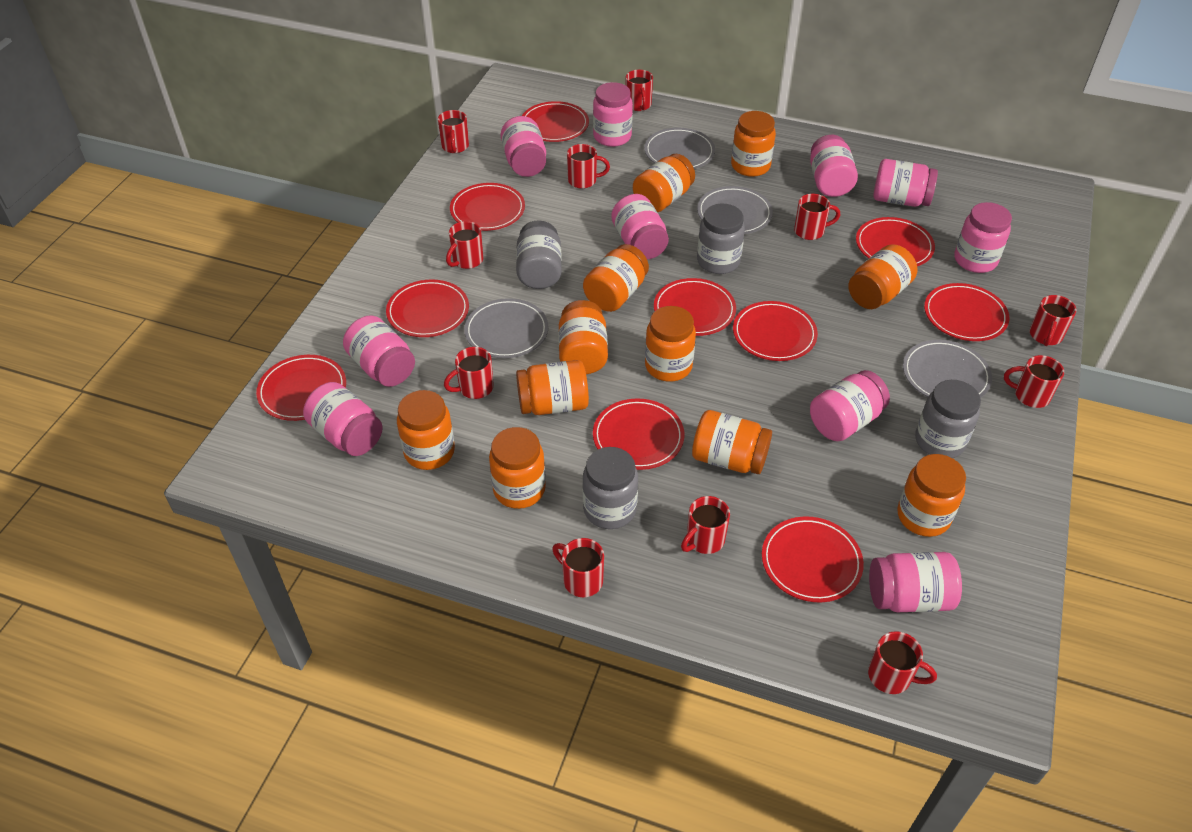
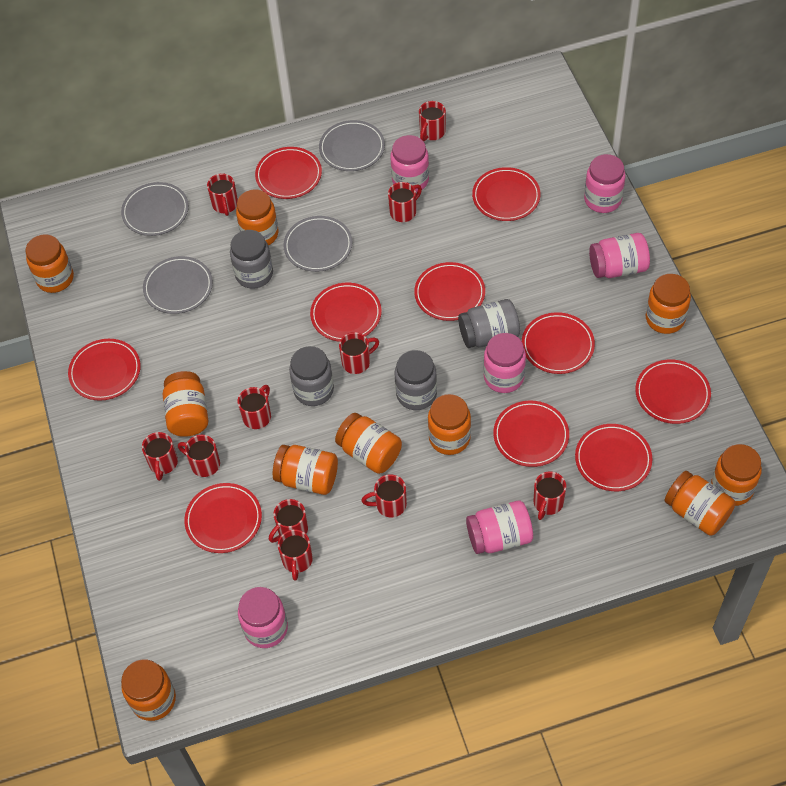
orange jar: [397,390,455,470] [489,427,546,509] [516,360,589,415] [558,300,608,374] [583,244,649,312] [633,154,695,212] [645,306,696,382] [692,410,772,474] [731,111,776,177] [848,244,917,309] [897,454,966,537] = 11 -> [26,234,74,293] [121,659,176,721] [163,371,208,437] [236,189,278,245] [272,445,338,495] [335,413,402,474] [428,394,471,455] [646,274,691,334] [665,471,735,536] [711,444,762,506] = 10
pink jar: [303,382,383,456] [343,315,415,387] [501,116,546,177] [593,82,633,147] [611,194,669,260] [810,135,858,197] [810,370,890,441] [869,552,962,612] [873,159,938,207] [954,202,1012,273] = 10 -> [238,587,288,648] [390,135,429,192] [466,501,533,554] [483,333,526,393] [584,154,626,213] [589,233,650,278] = 6

